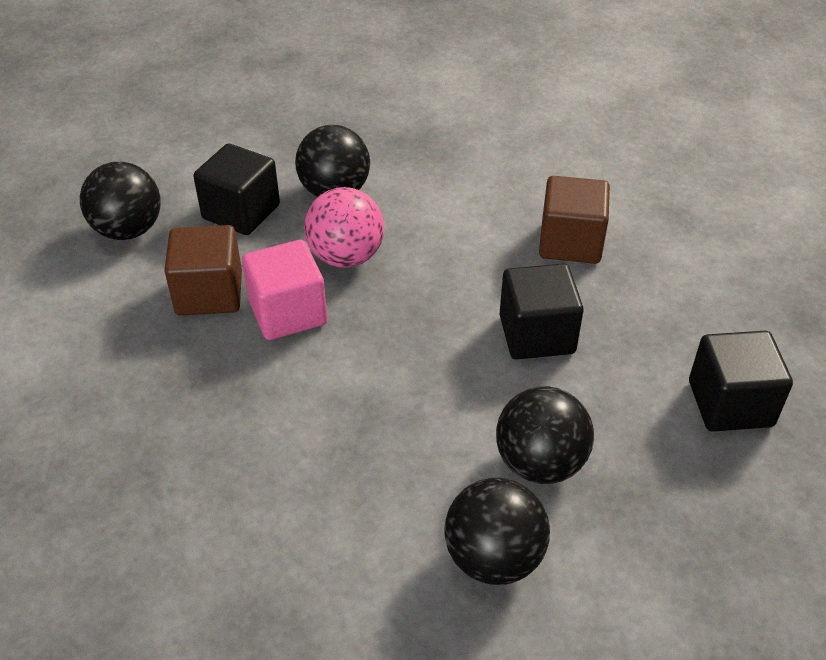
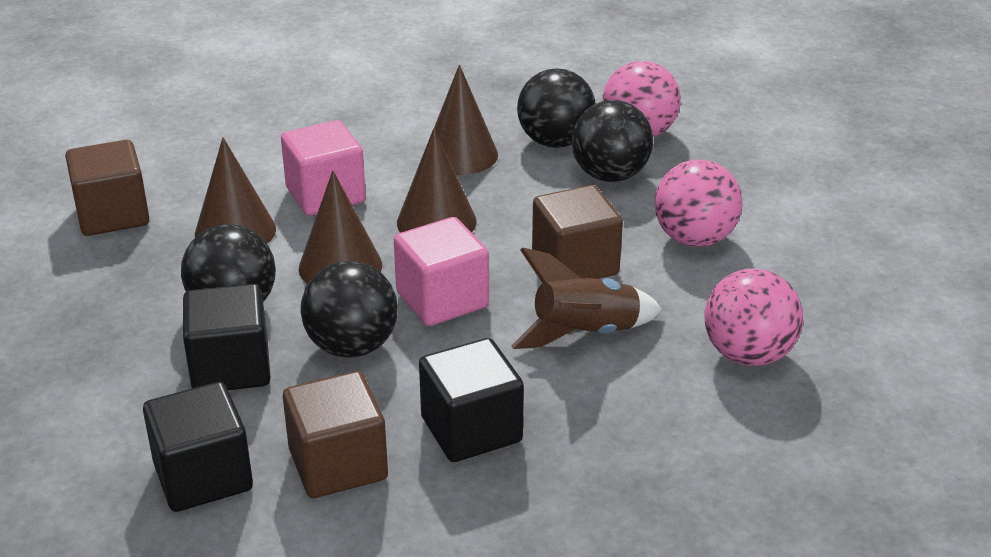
brown cone: none = 0 -> [195,137,276,244] [299,170,382,284] [397,128,477,233] [434,65,498,175] = 4
brown cube: [164,225,242,316] [539,176,610,264] = 2 -> [65,140,149,236] [283,371,388,498] [532,185,623,279] = 3
brown rocket: none = 0 -> [511,247,662,349] = 1
pink ball: [304,187,384,268] = 1 -> [603,61,681,137] [654,159,743,247] [705,268,803,366] = 3
pink cube: [242,240,327,340] = 1 -> [281,120,366,216] [394,217,489,326] = 2

